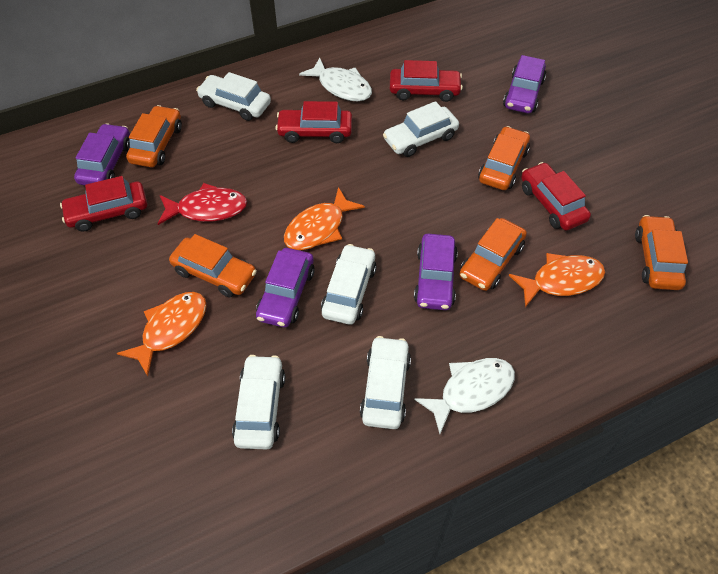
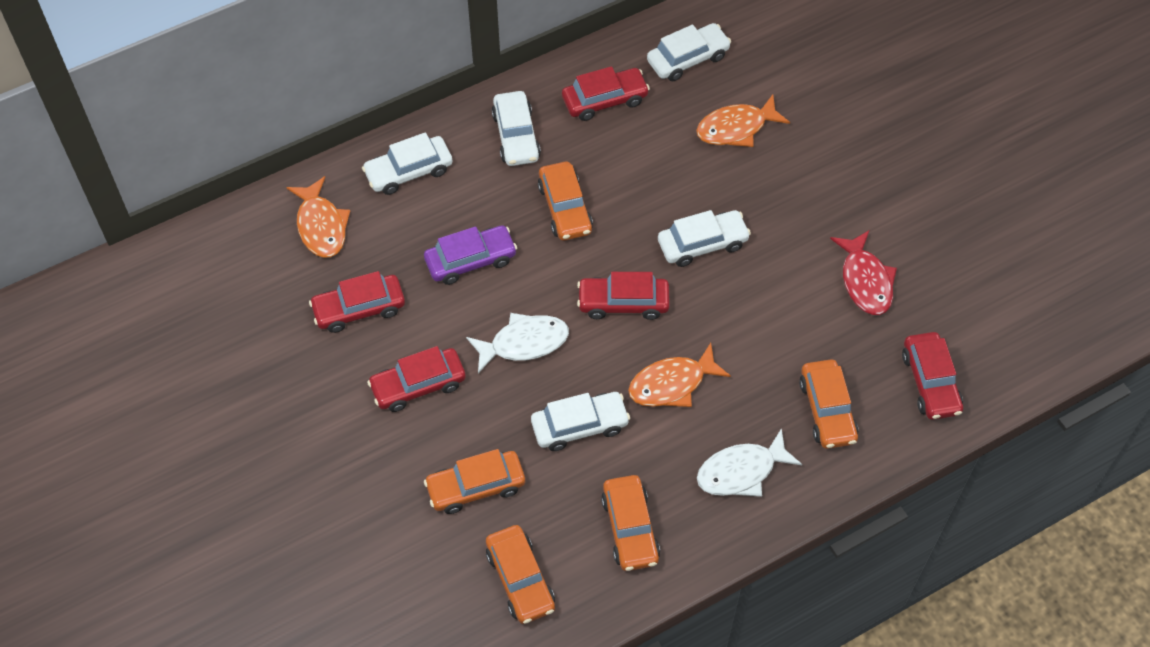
purple car: [74,123,130,185] [256,248,315,328] [414,234,458,310] [503,55,546,113] = 4 -> [424,225,517,285] = 1
red car: [60,176,147,232] [275,101,352,143] [390,60,463,102] [521,162,591,230] = 4 -> [309,271,405,333] [367,346,466,412] [562,66,650,121] [577,272,670,320] [902,332,963,420] = 5

